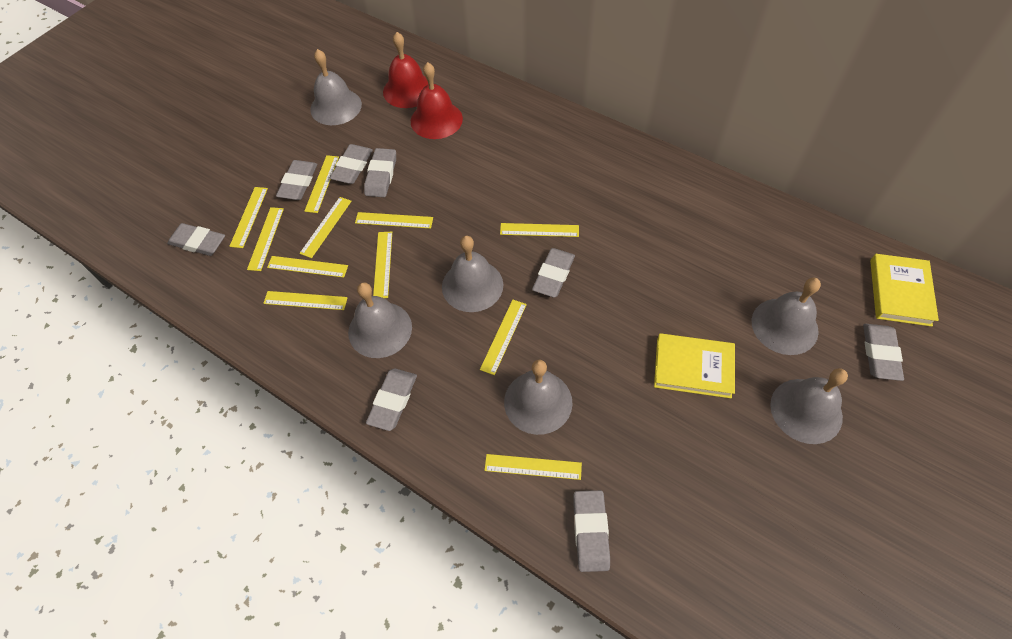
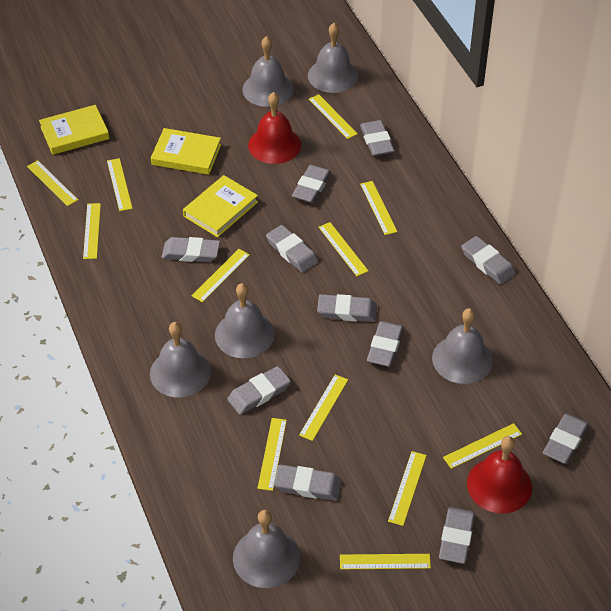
grey eraser: [167,223,225,256] [276,160,317,200] [330,144,373,184] [364,148,396,197] [366,368,417,431] [532,248,575,298] [573,490,610,572] [863,324,904,381] = 8 -> [162,237,220,262] [227,366,291,415] [266,225,318,273] [274,465,342,501] [292,165,331,203] [317,294,377,322] [360,120,394,156] [367,321,404,367] [439,507,475,564] [461,236,515,284] [543,414,589,464] = 11
yellow book: [654,333,735,398] [870,254,939,327] = 2 -> [39,105,109,155] [151,128,221,175] [183,175,258,237] = 3
yellow ruler: [229,187,268,248] [247,207,284,271] [263,291,348,310] [267,256,348,278] [299,197,352,258] [304,155,339,213] [355,212,433,229] [373,232,392,298] [480,300,527,375] [484,454,582,480] [500,223,579,237] = 11 -> [27,160,78,206] [83,203,101,259] [107,158,133,211] [192,249,250,302] [257,418,287,491] [299,374,348,441] [309,94,358,139] [319,222,368,276] [340,554,431,569] [360,181,397,235] [388,451,427,526] [443,423,522,469] = 12

